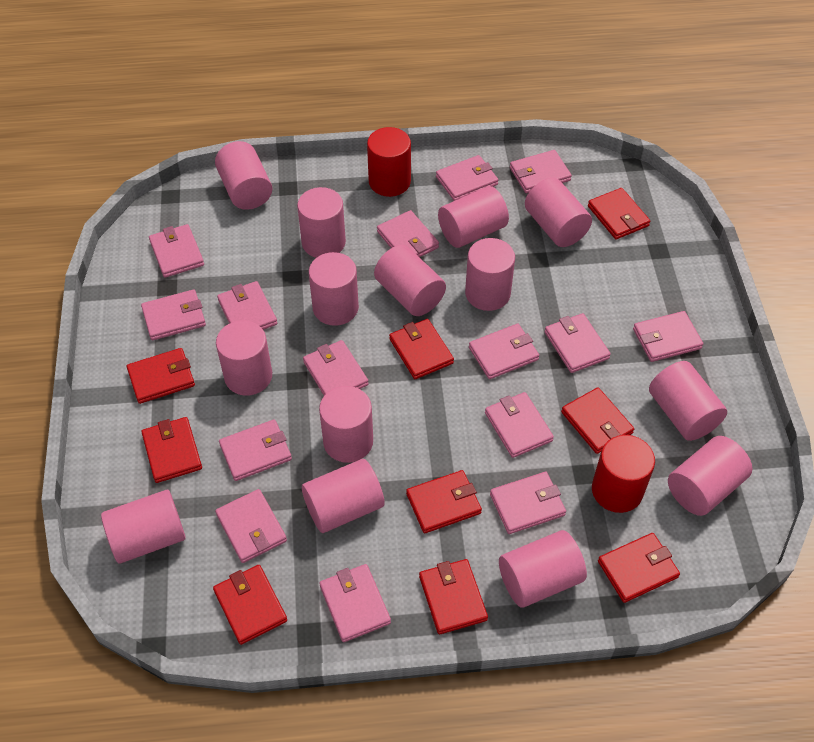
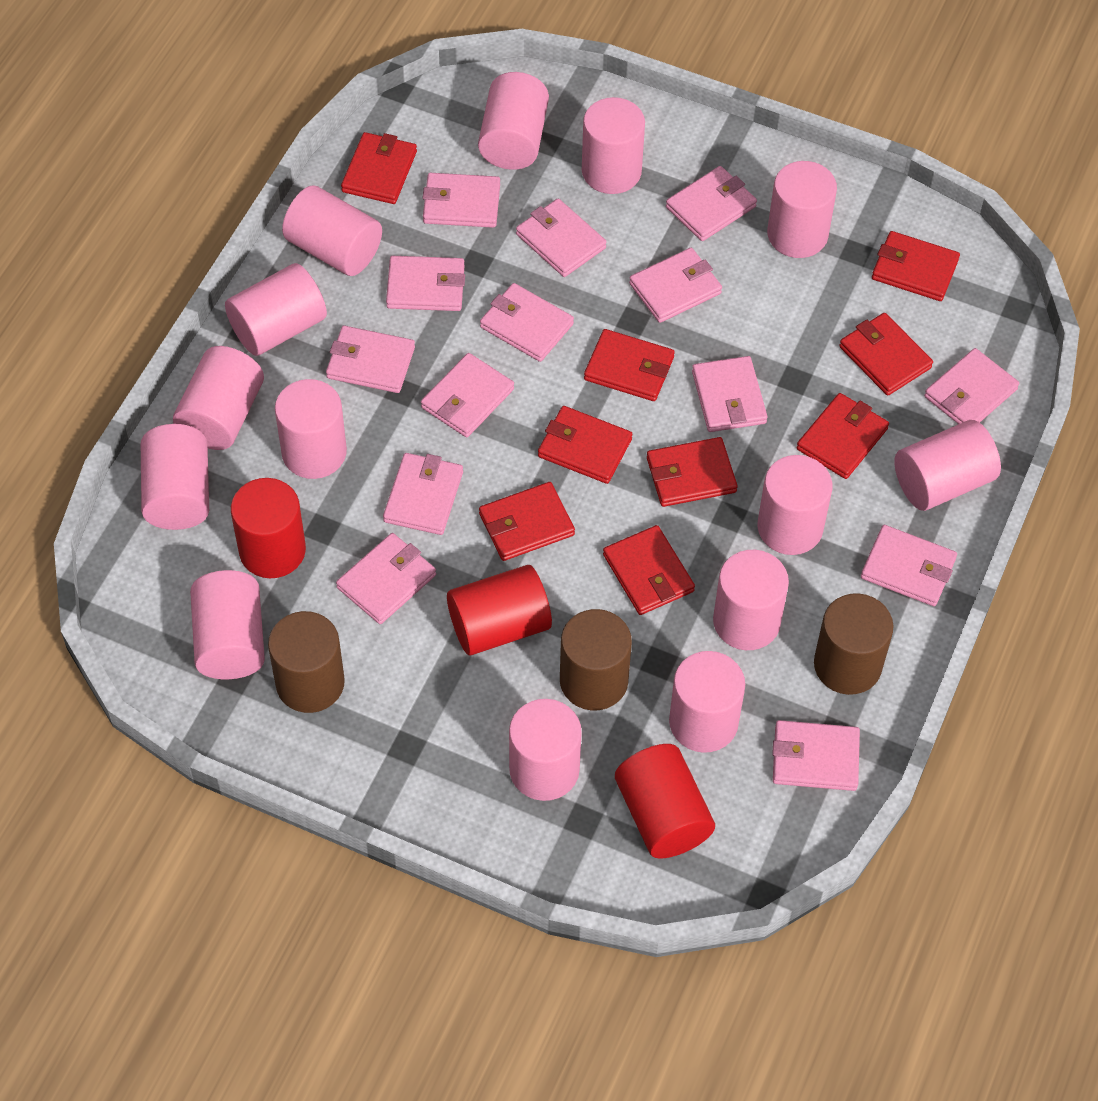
brown cylinder: none = 0 -> [268,611,345,713] [560,609,632,710] [814,593,894,695] = 3
pink wallet: [141,289,206,340] [149,224,204,278] [215,489,287,563] [217,281,277,330] [219,419,292,481] [303,340,369,396] [319,564,391,642] [377,210,439,257] [436,155,498,201] [469,324,539,379] [485,392,554,458] [490,472,566,534] [510,150,572,193] [544,313,611,373] [633,311,703,362] = 15 -> [326,326,415,393] [336,533,436,624] [383,453,463,535] [386,256,465,311] [421,353,514,437] [423,173,500,228] [480,283,574,362] [516,198,607,277] [629,248,722,323] [666,166,757,241] [692,356,768,432] [772,720,860,791] [861,525,957,606] [924,348,1019,424] = 14
red cylinder: [367,127,411,197] [592,435,655,513] = 2 -> [231,478,306,578] [447,565,552,655] [615,744,715,859] = 3

